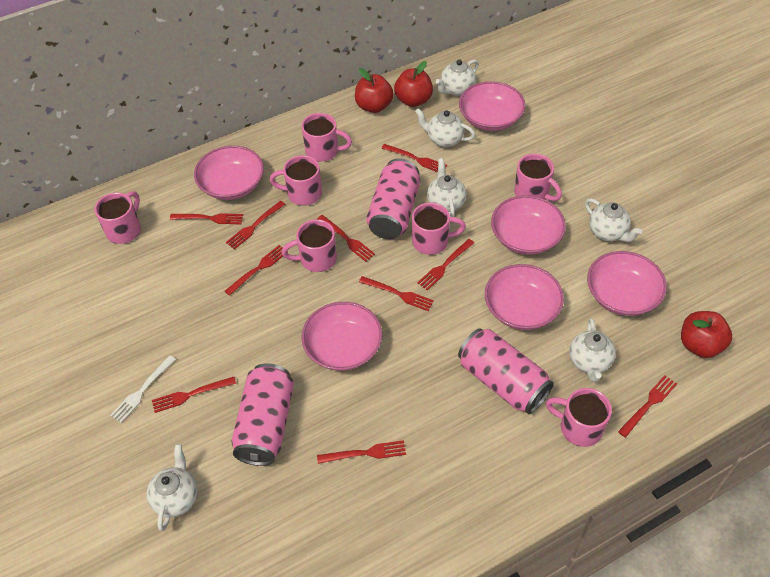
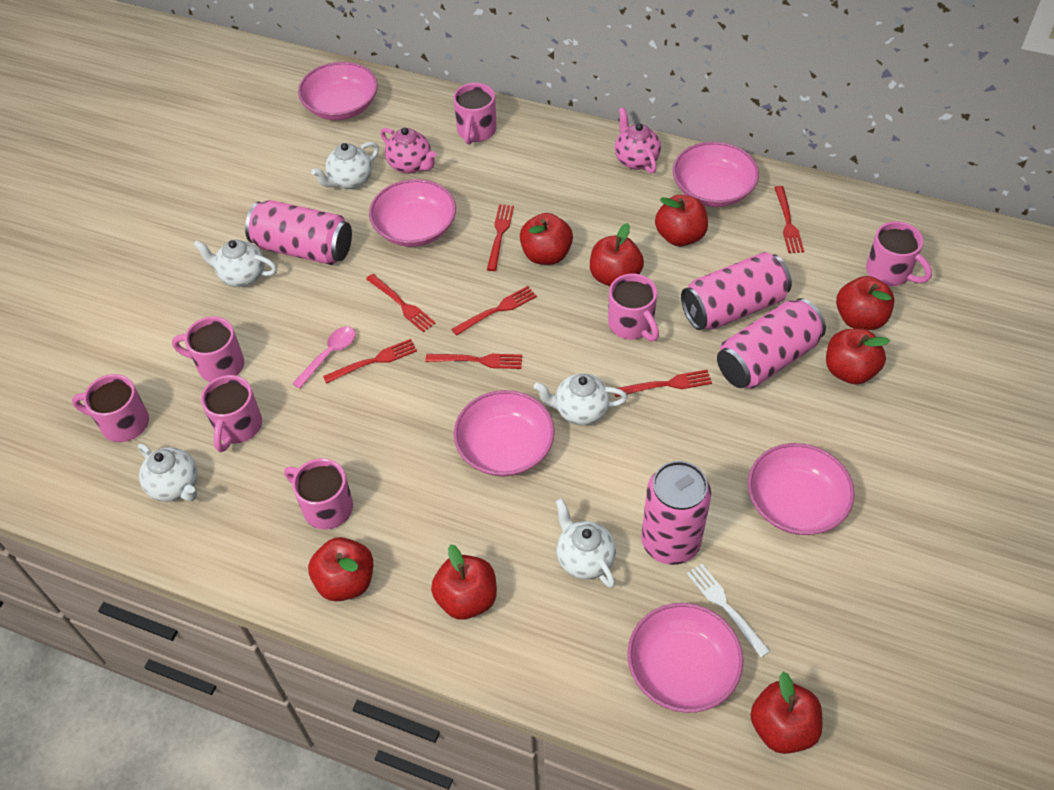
pink can: [231,363,294,466] [366,159,420,239] [458,328,554,414] = 3 -> [245,200,352,265] [641,461,711,565] [681,252,792,330] [717,298,826,389] = 4
pink spoon: none = 0 -> [292,327,356,389] = 1
pink teapot: none = 0 -> [381,127,437,174] [615,107,661,174] = 2
red apple: [355,68,393,113] [394,61,433,107] [681,311,732,358] = 3 -> [308,537,373,601] [431,544,497,620] [520,213,573,265] [590,223,644,286] [655,195,708,246] [750,672,823,754] [826,328,890,385] [836,276,895,330] = 8
red fork: [152,377,236,413] [170,213,243,224] [225,245,288,296] [226,201,286,250] [317,215,375,262] [317,440,406,464] [359,276,434,311] [381,144,447,172] [417,239,474,290] [618,375,677,438] = 10 -> [323,339,417,384] [366,274,436,332] [425,354,522,369] [452,286,537,336] [487,204,514,271] [614,370,712,397] [774,186,804,253] = 7
white teapot: [147,444,198,531] [415,109,475,147] [427,158,466,217] [436,59,479,96] [569,318,616,382] [585,198,642,242] = 6 -> [138,444,198,502] [194,240,277,287] [311,142,379,189] [534,373,627,425] [556,499,616,588] = 5

